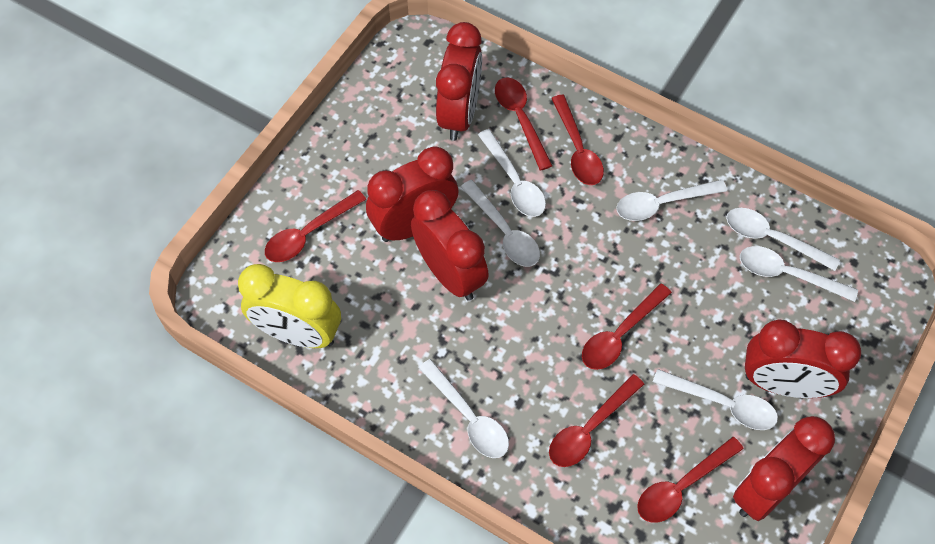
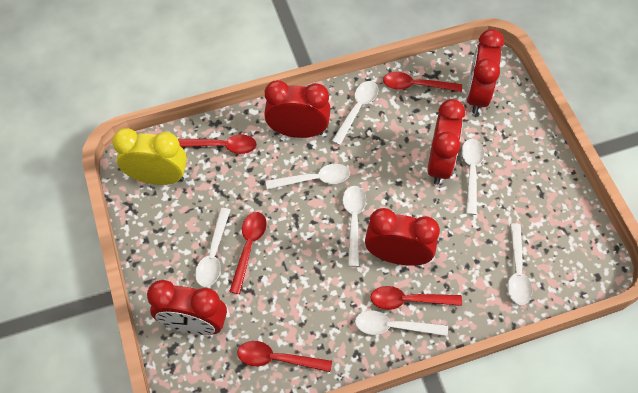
red spoon: [265,190,366,262] [495,77,552,171] [549,374,644,467] [551,95,604,185] [582,283,672,370] [637,437,744,523] = 6 -> [178,134,257,154] [229,212,267,294] [238,341,332,372] [370,286,462,310] [383,72,462,92] = 5

